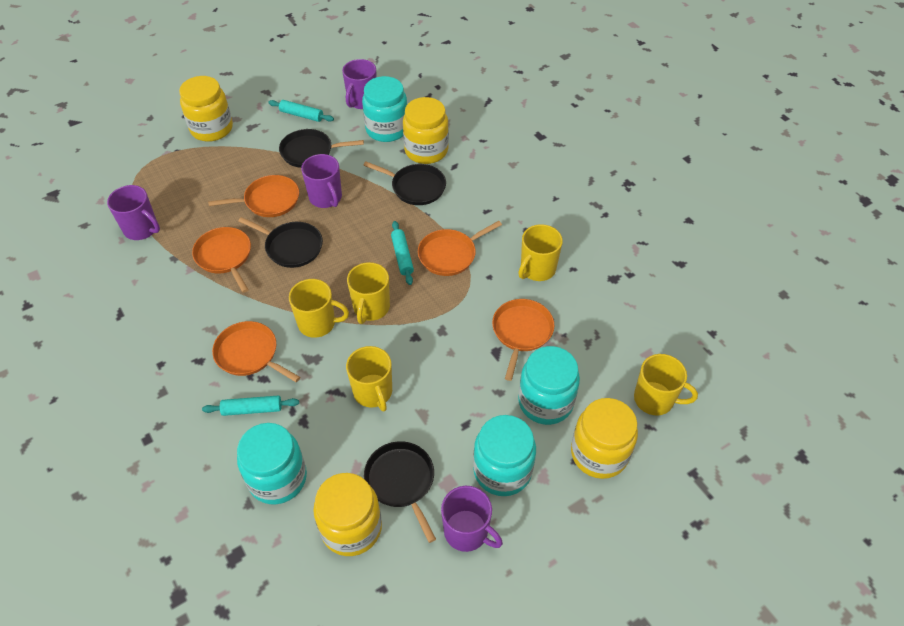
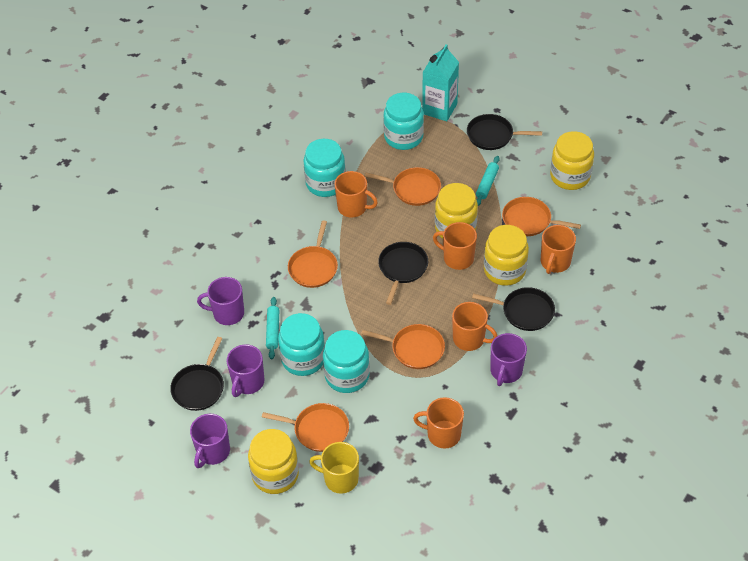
orange mug: none = 0 -> [334,171,378,217] [413,397,464,449] [433,222,477,270] [452,302,497,351] [541,225,576,274] = 5
turquoise carton: none = 0 -> [422,44,459,121] = 1
turquoise rolling pin: [202,395,299,416] [268,100,334,122] [391,221,414,285] = 3 -> [266,297,279,359] [476,156,499,206] = 2
yellow mug: [289,279,349,338] [346,346,392,411] [347,262,390,324] [518,224,563,281] [634,354,698,415] = 5 -> [309,442,359,494] = 1

